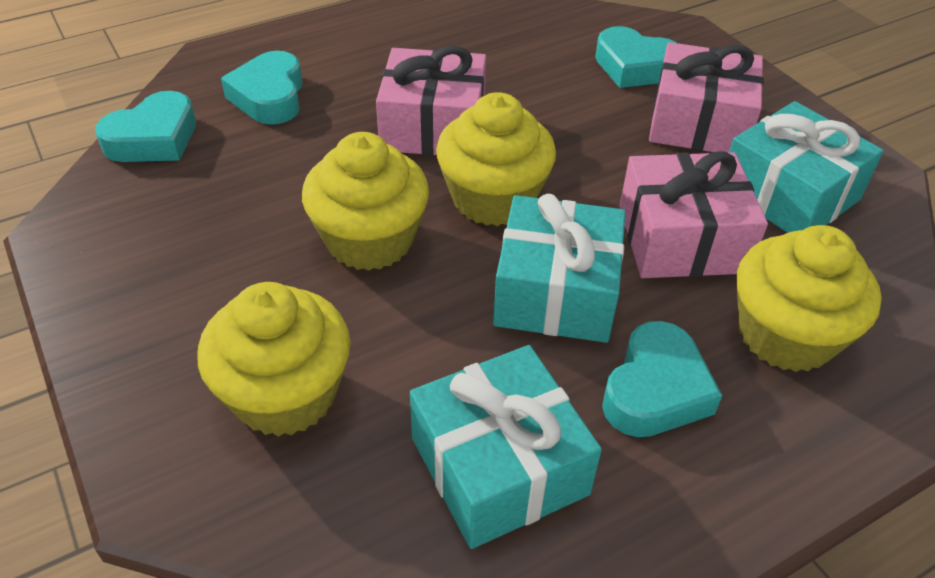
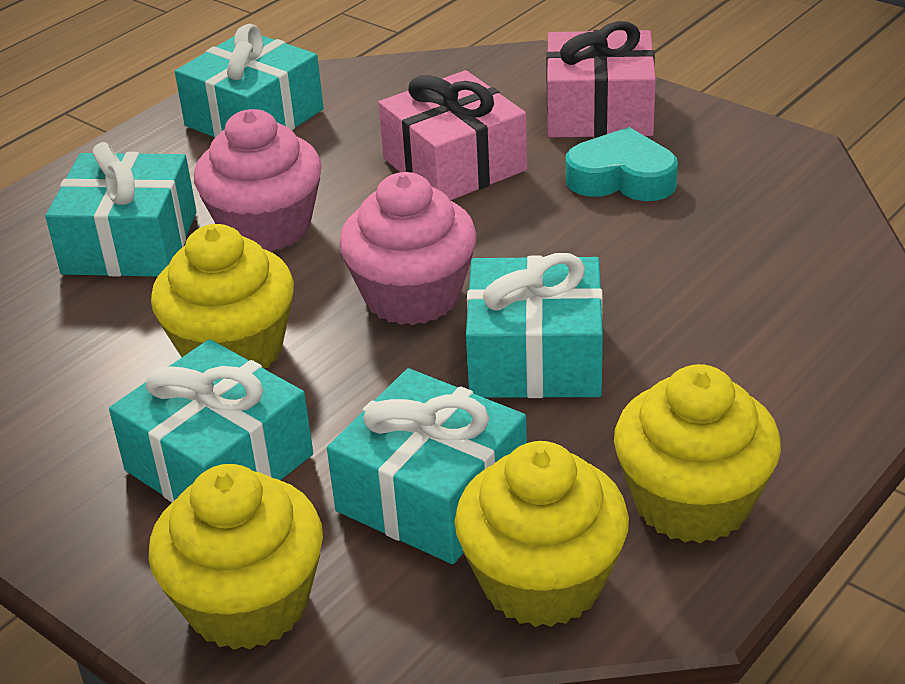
pink cupcake: none = 0 -> [194,109,322,252] [339,172,477,325] = 2
pink gift: [376,46,486,156] [620,151,768,278] [649,42,764,153] = 3 -> [378,70,527,200] [546,21,656,137] = 2
turquoise gift: [410,345,602,549] [493,194,626,343] [729,101,884,233] = 3 -> [45,142,197,277] [109,339,313,502] [175,24,324,137] [327,368,527,564] [466,253,603,398] = 5
turquoise heart: [95,91,196,162] [221,51,303,125] [595,26,677,88] [602,321,722,437] = 4 -> [566,127,678,201] = 1

